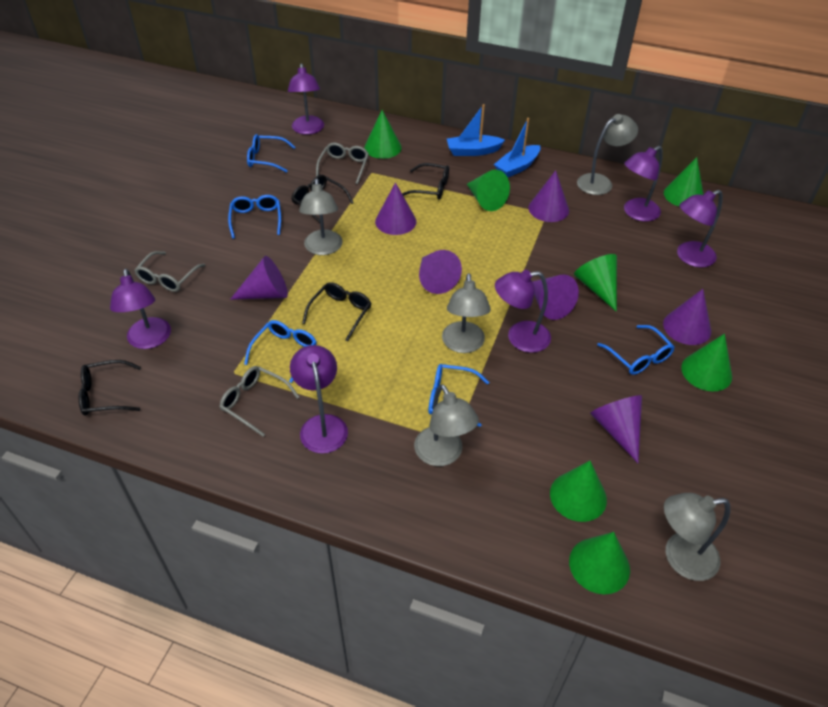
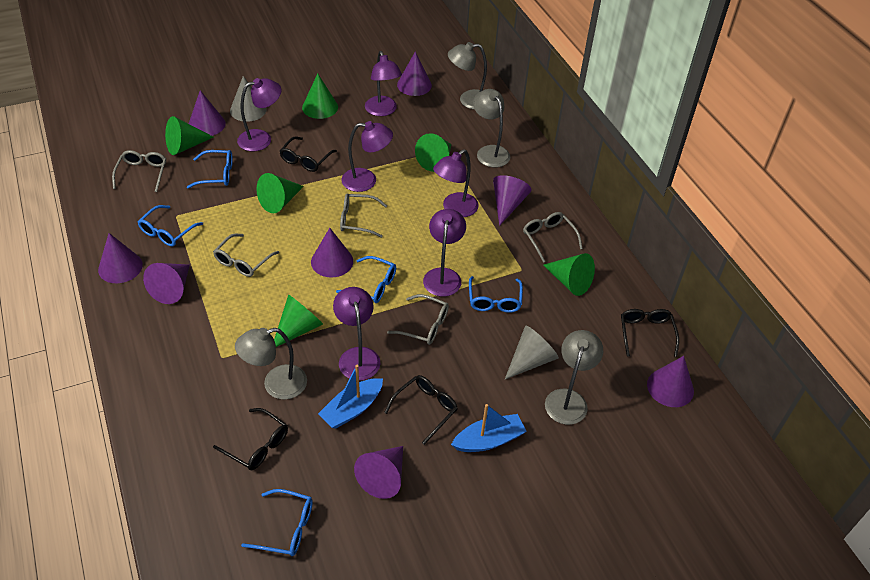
green cone: [364,110,402,159] [467,170,510,211] [550,461,607,522] [569,532,630,594] [574,254,617,312] [664,157,704,207] [681,334,732,391] = 7 -> [165,116,214,155] [257,173,304,213] [274,295,323,347] [302,73,338,119] [415,133,452,172] [543,253,595,296] = 6
grey cone: none = 0 -> [230,76,267,122] [505,326,559,379] = 2
grey glasses: [134,251,205,292] [220,366,299,437] [316,143,369,184] = 3 -> [112,150,166,192] [213,234,279,277] [340,194,387,238] [387,294,449,345] [523,212,583,263] = 5
grey lamp: [299,179,343,255] [414,384,479,466] [442,273,491,353] [577,114,638,195] [664,493,730,581] = 5 -> [235,328,307,400] [448,42,487,110] [473,89,510,168] [545,330,603,425] = 4
purple cone: [230,256,288,300] [375,182,417,235] [419,250,462,294] [529,170,569,222] [533,275,579,320] [590,395,642,463] [663,289,711,345] = 7 -> [98,233,143,283] [143,263,190,304] [189,90,226,136] [311,228,353,277] [354,446,403,499] [397,51,432,96] [493,175,531,226] [647,356,694,407] = 8

